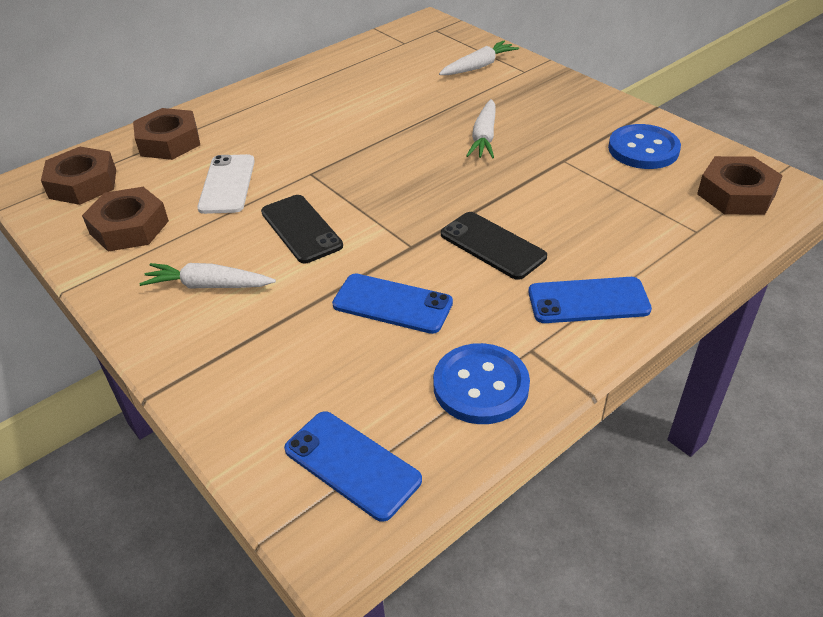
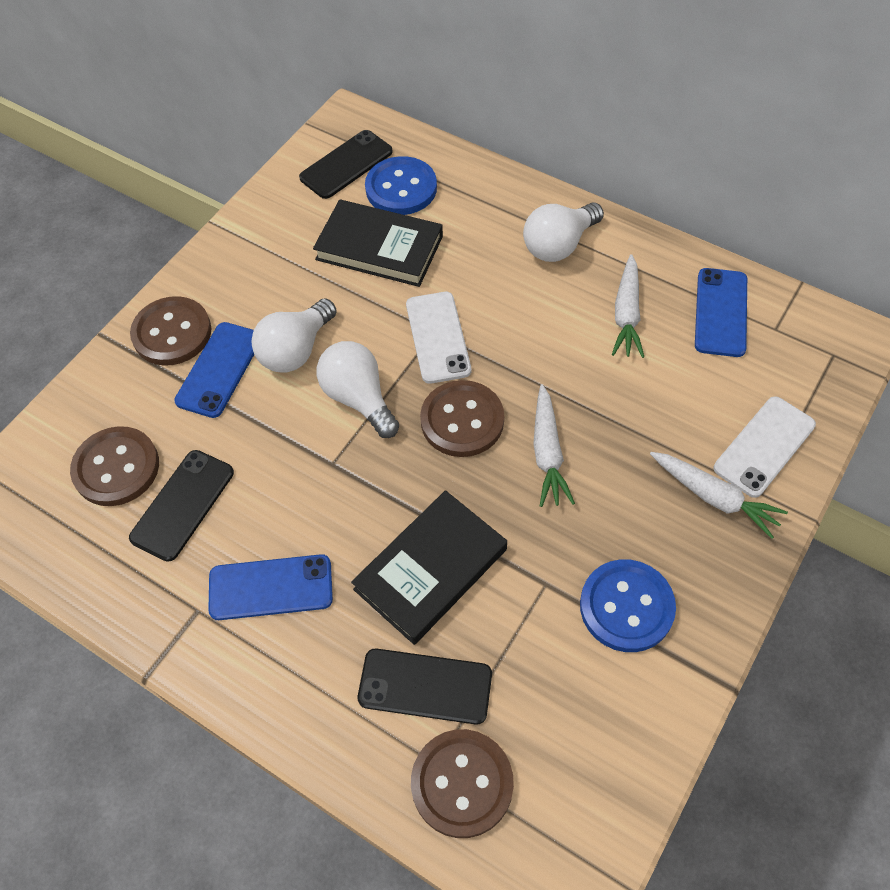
black book: none = 0 -> [313,199,443,287] [351,490,507,645] = 2
black phone: [261,195,343,263] [441,212,547,280] = 2 -> [129,450,234,562] [299,130,393,199] [358,649,492,725] = 3
brown button: none = 0 -> [70,426,159,506] [130,296,212,366] [411,729,514,838] [420,380,504,457] = 4
brown nut: [41,147,116,205] [82,187,169,252] [133,108,200,160] [697,156,783,215] = 4 -> none = 0
white light bulb: none = 0 -> [251,298,337,373] [317,341,399,438] [523,203,604,262] = 3
white phone: [197,154,255,214] = 1 -> [406,292,471,384] [714,396,816,498] = 2

